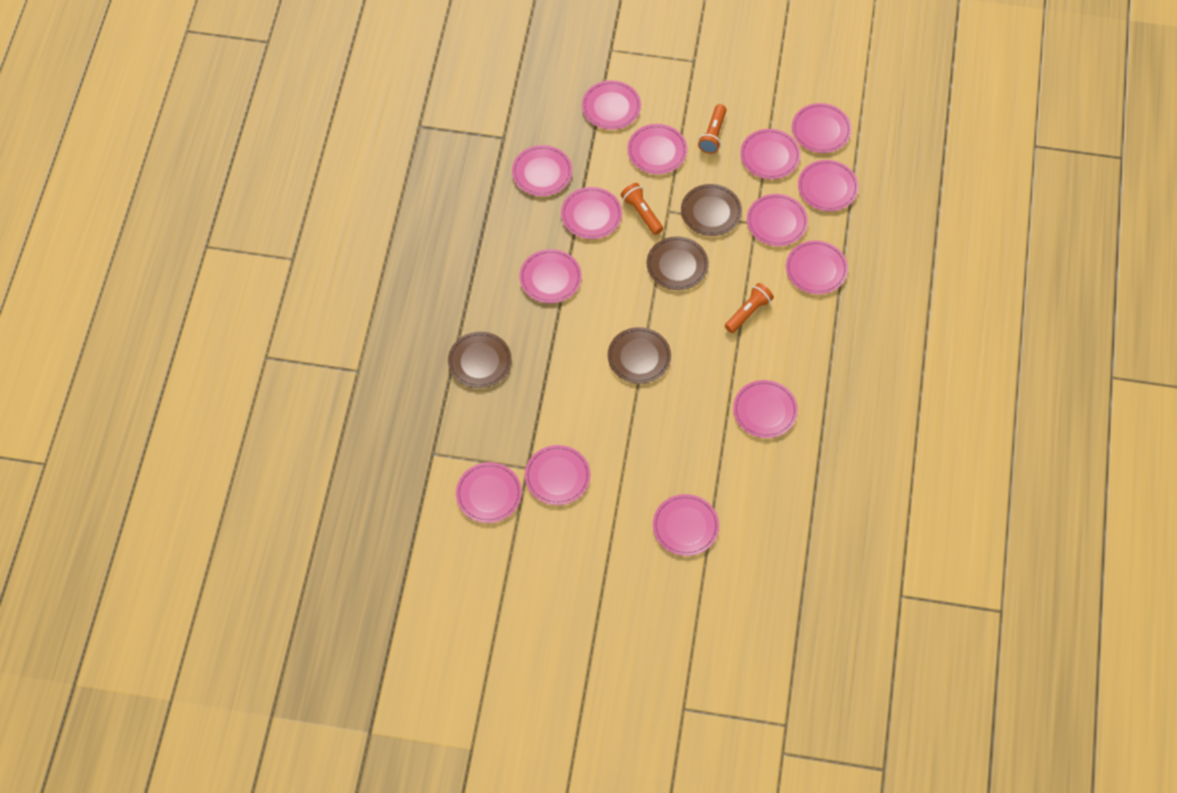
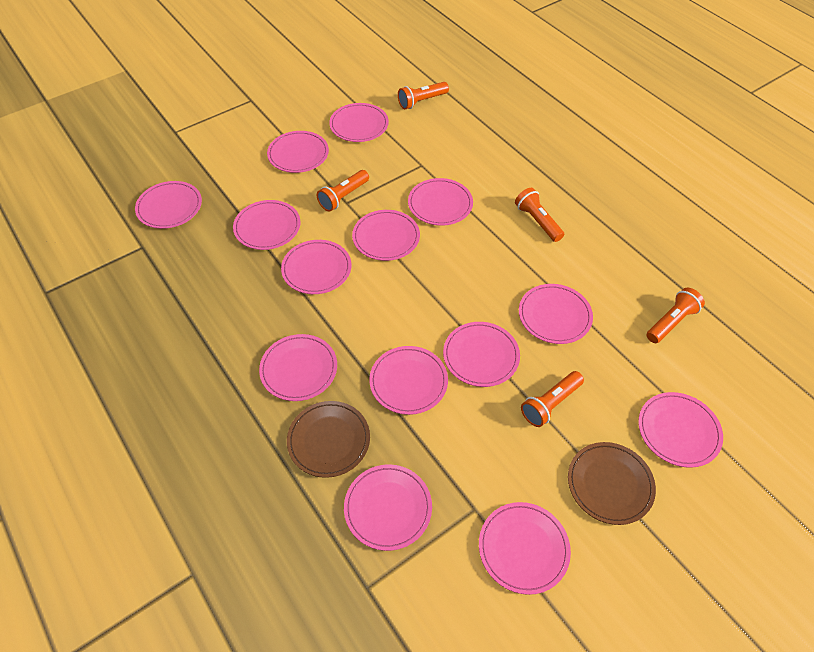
brown plate: [448,332,512,388] [608,327,671,384] [647,236,709,290] [681,184,742,236] = 4 -> [287,401,370,478] [568,442,656,525] = 2
orange flashlight: [621,183,663,235] [698,104,727,154] [725,283,774,333] = 3 -> [317,170,369,212] [398,82,449,109] [515,188,564,242] [521,371,584,427] [647,288,705,343] = 5

